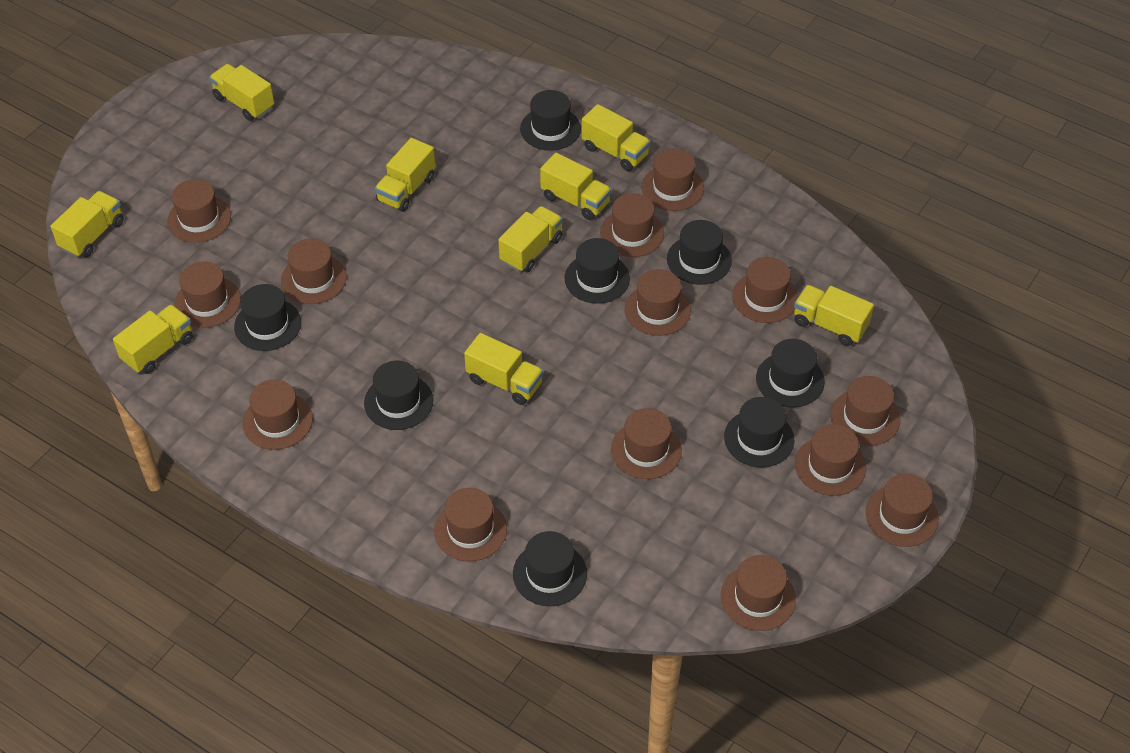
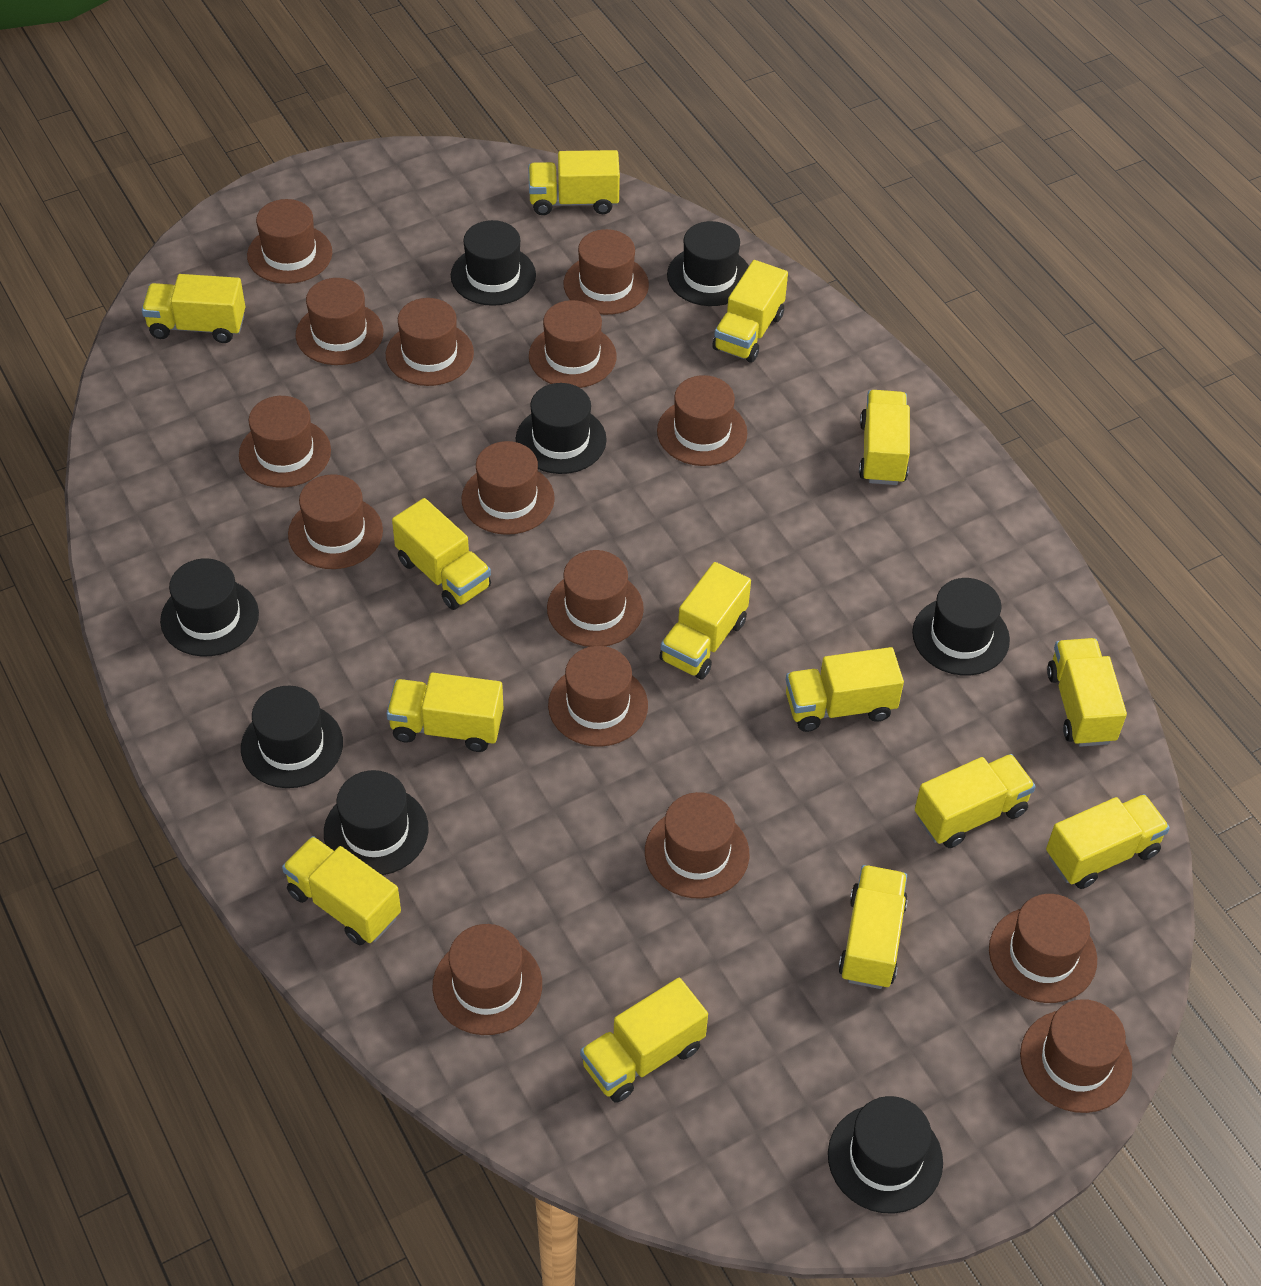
brown hat: [167,179,231,243] [174,261,241,328] [243,380,313,450] [281,239,346,304] [434,488,507,561] [600,193,664,257] [611,408,682,479] [625,269,691,336] [642,148,704,211] [721,555,796,631] [732,257,798,323] [795,424,866,496] [830,376,900,446] [866,474,939,547] = 14 -> [239,396,331,487] [247,199,332,284] [288,474,383,569] [296,278,383,365] [386,298,474,386] [432,924,542,1035] [462,441,555,535] [529,300,617,388] [547,550,644,647] [548,646,648,747] [564,229,649,315] [645,792,749,899] [657,375,747,466] [989,894,1097,1003] [1020,999,1133,1113] = 15
yellow truck: [50,191,124,257] [113,304,193,374] [209,64,274,121] [375,138,435,212] [464,333,543,405] [498,206,562,272] [540,153,612,220] [581,104,651,171] [794,285,874,346] = 9 -> [142,274,245,343] [282,836,401,945] [386,673,504,752] [392,498,491,610] [528,150,620,215] [580,978,708,1103] [659,562,751,680] [712,260,788,363] [786,647,904,732] [838,865,908,989] [859,390,910,485] [915,754,1036,848] [1046,794,1170,889] [1047,638,1127,747] = 14

